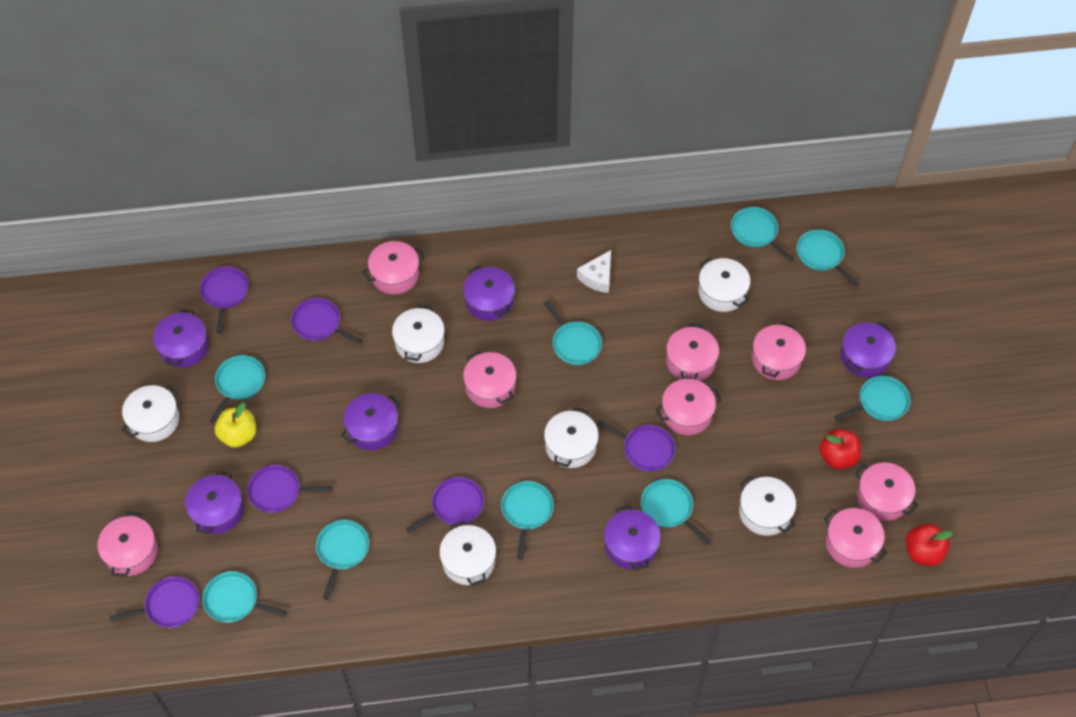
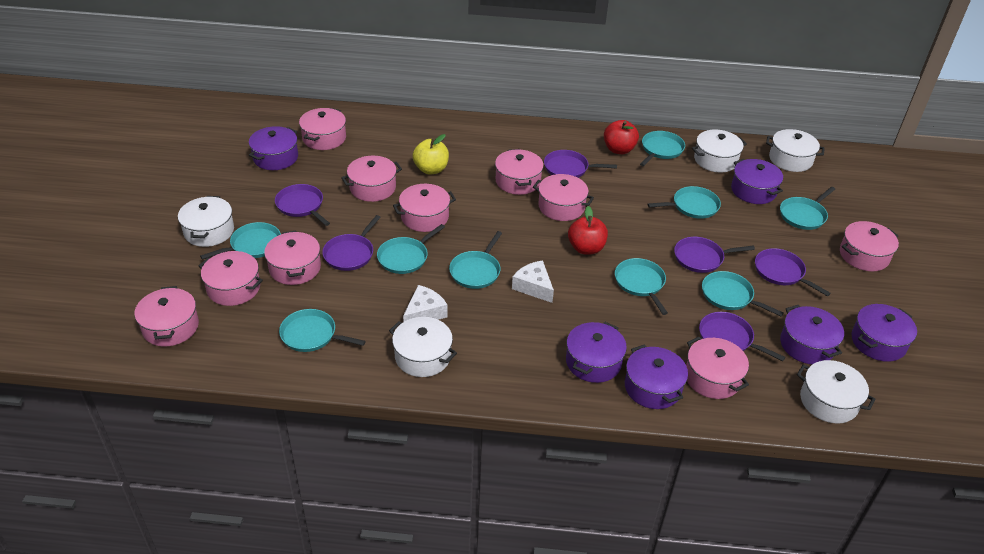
pink pot: [97,512,158,577] [362,241,425,294] [463,351,517,408] [656,379,721,435] [666,323,719,381] [752,322,806,380] [824,508,888,568] [855,462,919,521] = 8 -> [135,286,199,346] [199,251,263,306] [264,231,321,285] [299,108,346,150] [341,156,402,202] [393,184,456,232] [495,149,544,195] [533,174,594,221] [686,337,749,399] [840,221,899,271] = 10
white cheese: [577,250,611,293] = 1 -> [403,285,447,322] [512,260,554,303] = 2
white pot: [121,384,179,442] [392,305,445,363] [439,521,496,586] [544,407,599,468] [698,257,750,312] [739,475,796,536] = 6 -> [178,196,234,247] [389,317,457,377] [692,130,747,173] [766,129,825,172] [797,360,875,424] = 5

